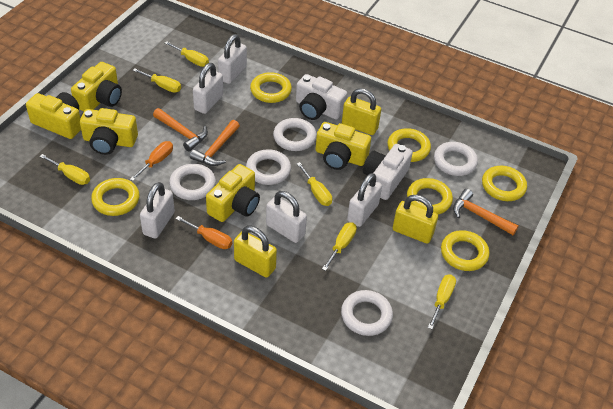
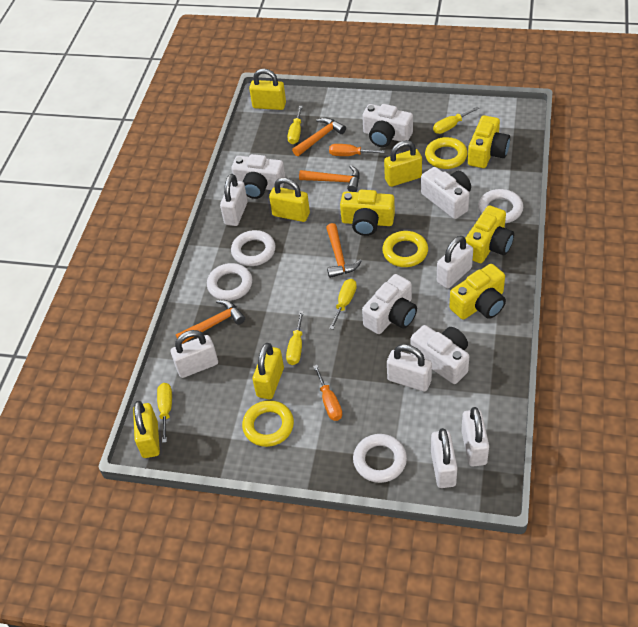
orange hammer: [153,108,208,151] [190,120,240,166] [453,189,519,235] = 3 -> [176,300,245,344] [292,118,346,156] [299,165,360,192] [326,223,362,278] = 4
white camera: [296,74,347,120] [363,144,413,200] = 2 -> [231,154,285,199] [362,104,413,147] [362,274,417,334] [411,325,469,384] [421,167,471,219] = 5
white padlock: [140,182,175,239] [193,63,223,114] [218,34,247,84] [266,191,307,243] [347,173,382,227] = 5 -> [171,330,218,378] [220,174,248,226] [387,344,432,391] [431,428,457,488] [437,236,473,289] [461,407,489,467] = 6
white ring: [169,164,216,200] [246,149,291,185] [273,118,317,151] [341,290,393,336] [434,142,478,176] = 5 -> [207,263,252,301] [231,230,276,266] [353,434,407,483] [478,189,523,223] = 4
yellow camera: [26,92,81,139] [71,62,122,111] [80,108,138,155] [206,164,260,222] [315,122,371,170] = 5 -> [340,190,395,236] [449,264,506,320] [465,205,514,263] [468,115,510,168] = 4
yellow padlock: [234,226,277,278] [342,88,381,135] [393,195,438,244] = 3 -> [133,401,160,458] [249,69,286,110] [252,343,284,399] [269,178,310,222] [384,140,422,187] = 5
yellow ring: [91,178,139,216] [250,72,292,103] [387,128,431,162] [407,178,453,214] [441,230,489,271] [482,166,527,201] = 6 -> [242,400,294,447] [382,231,428,267] [425,137,468,169] = 3
yellow screwdriver: [39,154,90,185] [133,68,181,93] [164,41,209,67] [297,162,332,206] [322,222,357,271] [428,275,456,329] = 6 -> [157,383,172,443] [286,311,304,365] [288,106,303,144] [329,279,357,330] [433,107,479,134] = 5

